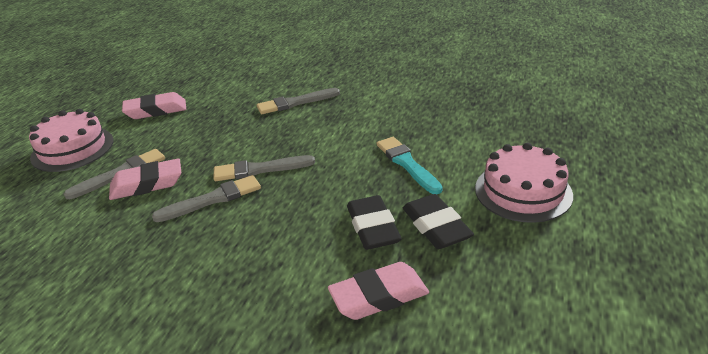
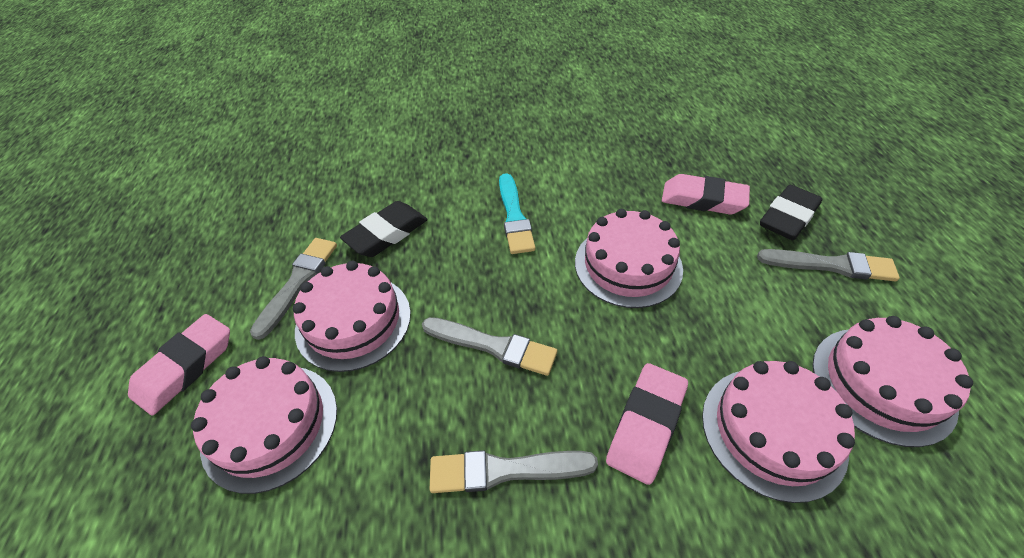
pink cake: [29,109,113,172] [475,143,573,223] = 2 -> [191,356,337,494] [293,261,411,372] [575,209,683,308] [702,361,855,503] [812,316,973,447] = 5

